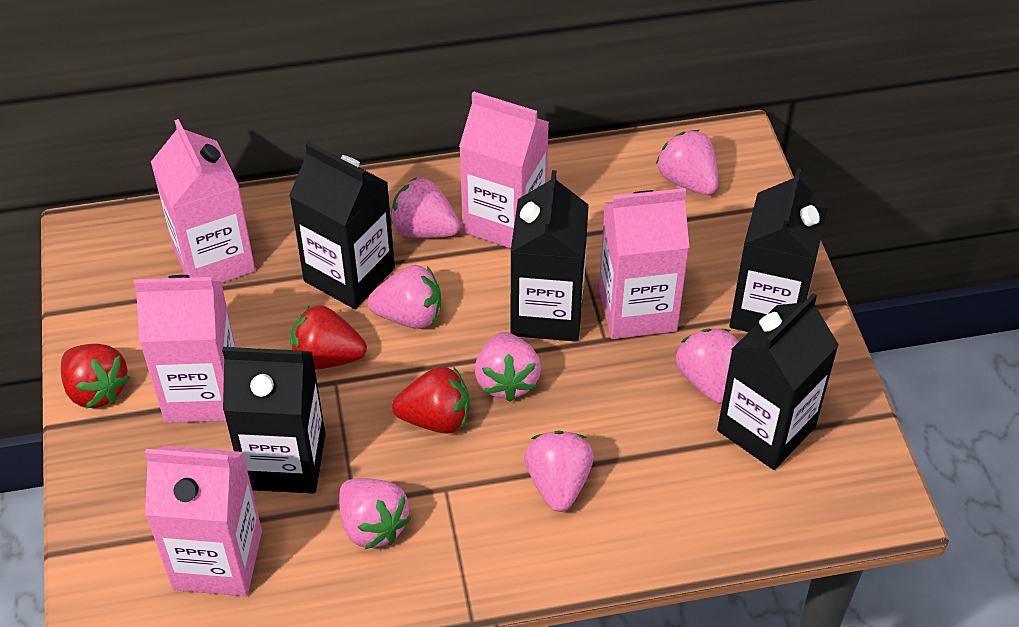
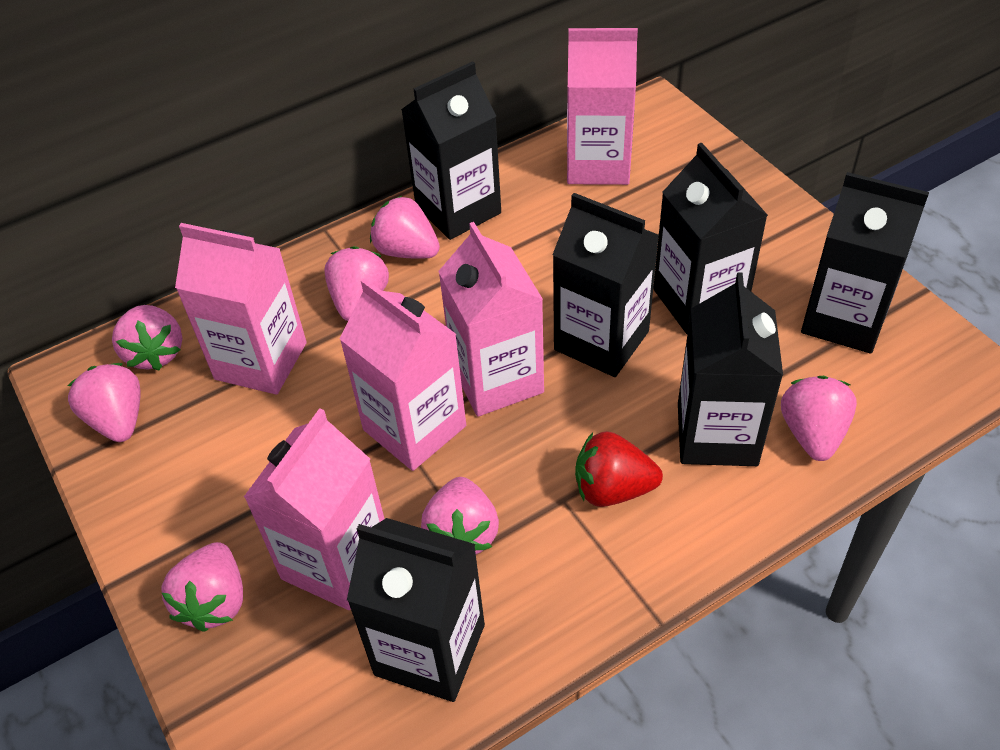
black carton: [222,347,325,494] [289,142,395,309] [511,170,589,342] [717,293,839,470] [730,168,828,332] = 5 -> [347,518,485,702] [401,61,501,240] [552,193,659,377] [653,143,768,335] [678,273,783,466] [801,172,929,354] = 6
red strawberry: [61,344,130,409] [290,305,367,370] [392,366,470,434] = 3 -> [575,431,663,507] = 1

